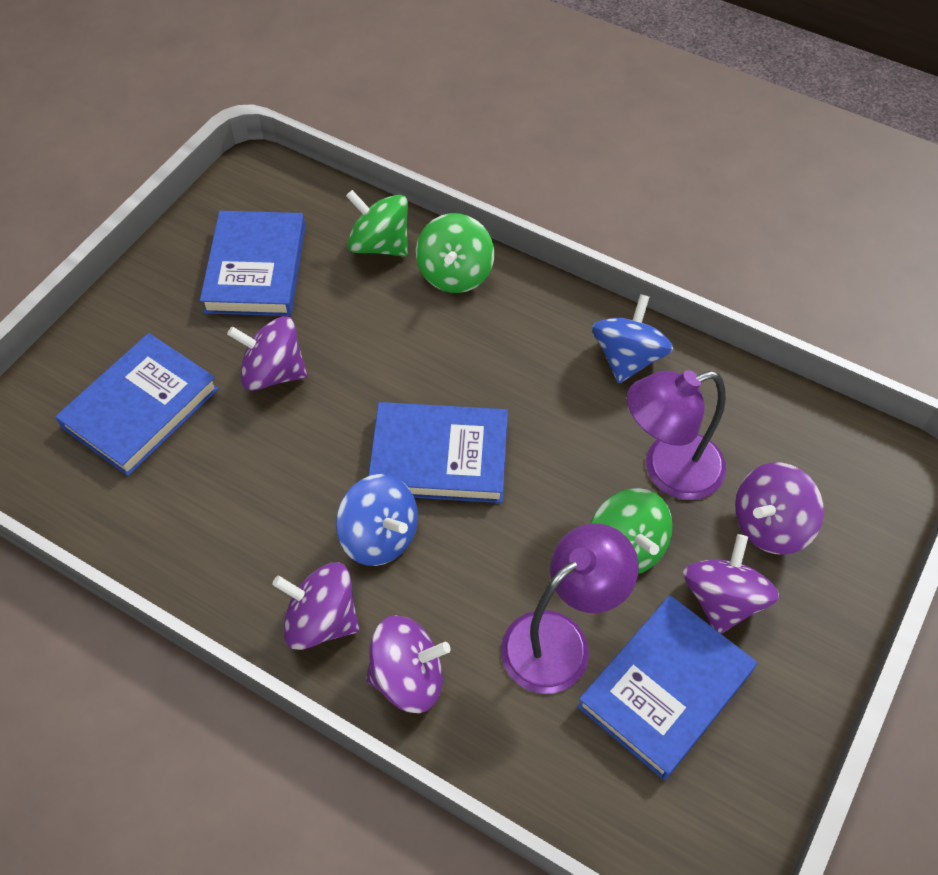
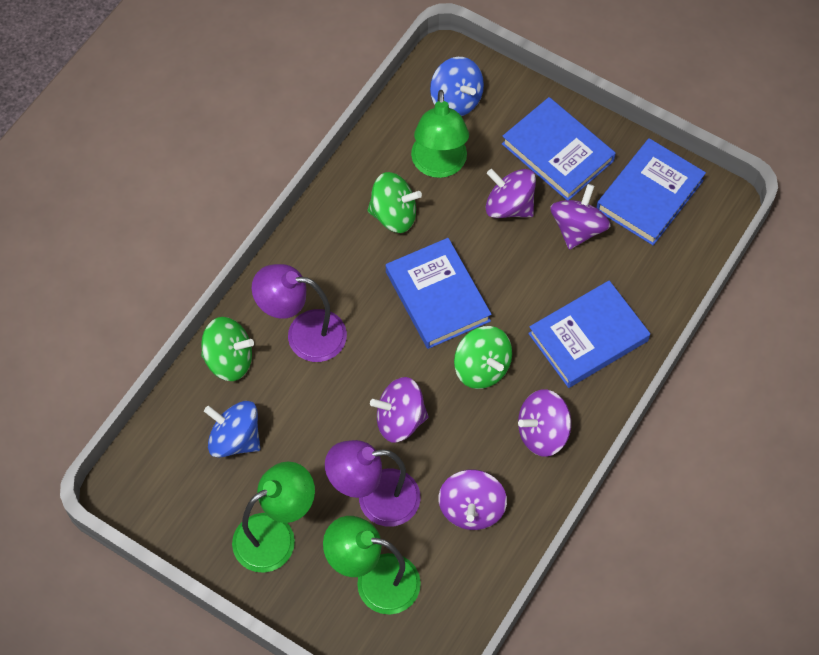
green lamp: none = 0 -> [232,462,315,573] [323,516,421,614] [411,90,469,178] = 3

